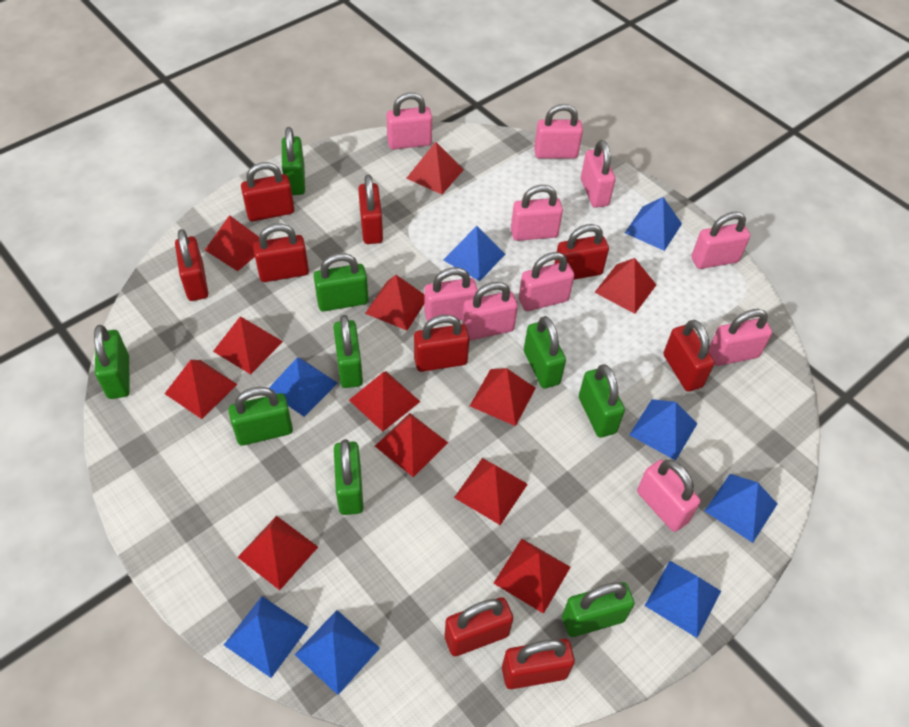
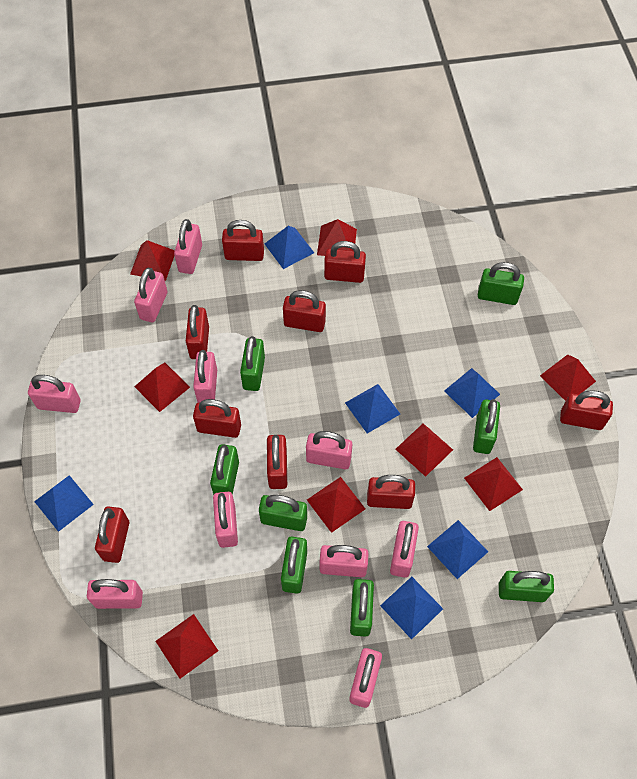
blue pyramid: [224,596,309,678] [269,358,338,417] [294,610,380,695] [443,226,505,281] [625,197,682,251] [629,399,697,461] [645,561,721,638] [705,474,777,543] = 8 -> [34,475,94,532] [265,226,314,269] [345,384,400,433] [380,577,443,639] [427,520,488,579] [444,368,500,418] = 6
green padlock: [94,325,130,399] [229,387,293,446] [282,127,305,195] [314,253,368,311] [333,315,363,388] [334,439,363,515] [524,316,566,388] [562,582,634,637] [579,364,625,438] = 9 -> [210,444,239,495] [240,336,265,391] [259,495,307,531] [281,537,307,594] [350,579,374,637] [473,399,500,454] [478,262,524,305] [499,571,554,602] = 8
red pyramid: [165,360,237,419] [205,215,259,271] [213,316,283,374] [238,516,318,590] [349,371,420,432] [365,275,424,330] [375,413,448,477] [406,142,464,194] [454,458,528,525] [470,368,536,426] [494,538,571,614] [594,258,656,314] = 12 -> [130,240,175,281] [134,363,190,412] [156,614,218,679] [307,477,365,533] [317,219,357,256] [395,423,453,477] [464,457,523,511] [540,354,596,401] = 8

